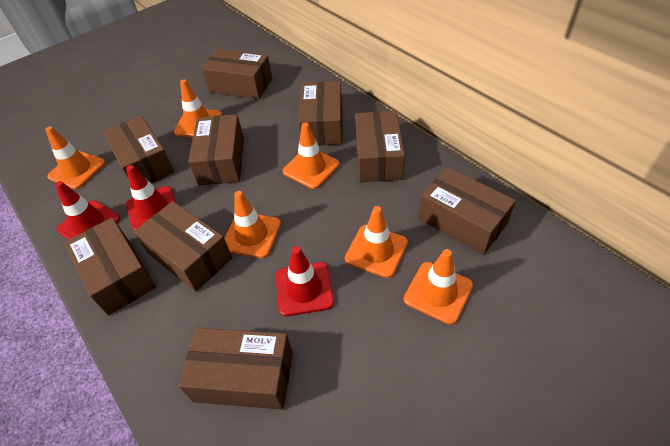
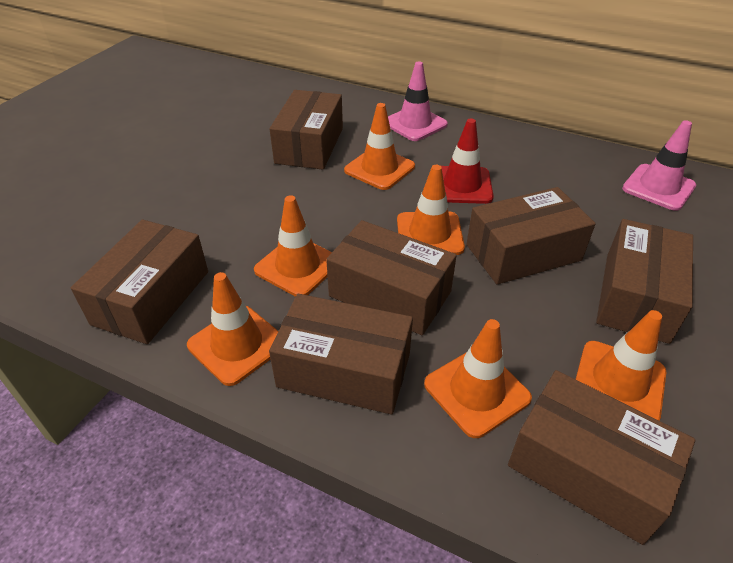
brown box: [64,217,156,316] [102,115,174,183] [134,201,232,292] [178,328,293,410] [188,114,244,185] [202,49,272,99] [299,81,342,145] [355,110,405,182] [418,167,516,255] = 9 -> [71,220,208,344] [269,294,413,415] [270,90,343,170] [326,220,457,335] [467,187,596,285] [508,370,695,545] [596,219,693,344] = 7
pink traffic cone: none = 0 -> [388,61,448,141] [622,120,696,211] = 2
red traffic cone: [55,181,120,240] [126,165,176,231] [276,246,334,316] = 3 -> [441,118,493,204] = 1

